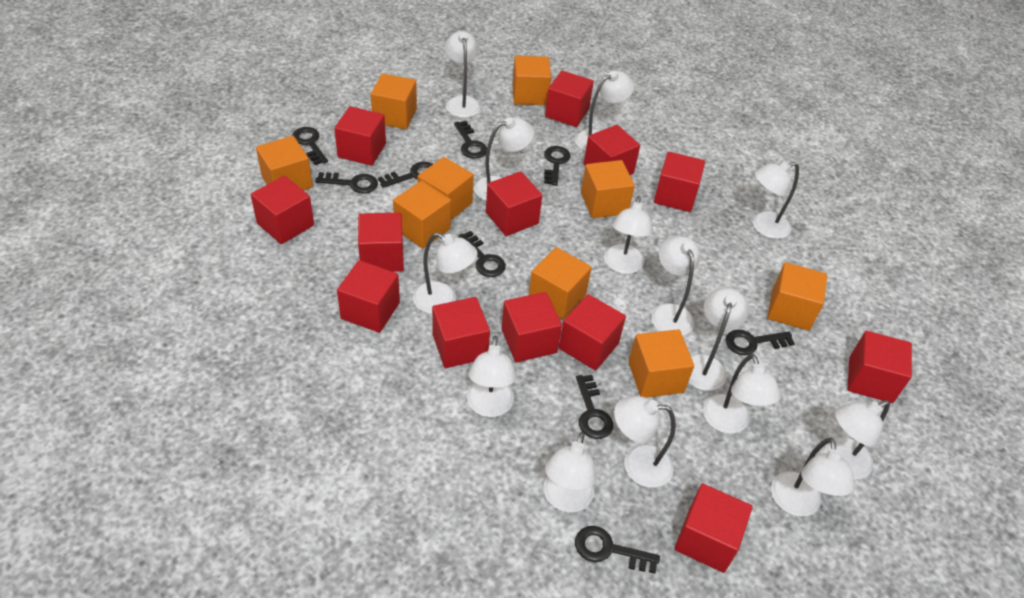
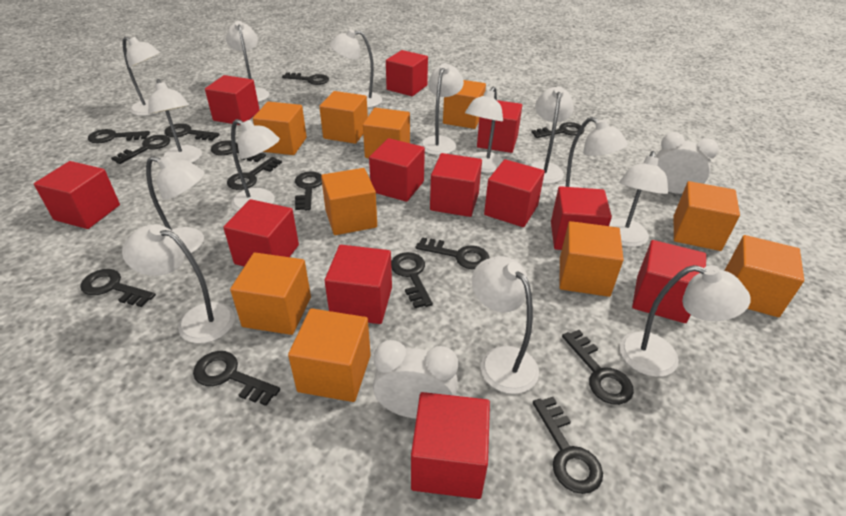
black key: [292,127,328,165] [315,172,378,194] [378,162,433,188] [454,121,487,159] [458,231,506,277] [544,146,570,186] [575,526,660,574] [576,375,613,439] [726,329,795,355] = 9 -> [80,269,156,307] [88,129,150,143] [111,135,170,164] [164,123,220,141] [193,351,280,406] [211,140,266,162] [227,157,282,190] [282,72,329,85] [295,171,322,210] [391,252,433,308] [416,237,490,269] [531,122,585,138] [533,397,603,494] [562,330,634,405] = 14
orange cube: [256,136,313,190] [371,74,417,129] [393,181,451,249] [418,157,474,220] [512,56,551,105] [529,247,592,320] [581,160,635,218] [628,329,694,398] [767,262,827,331] = 9 -> [230,253,311,335] [253,101,307,155] [288,308,371,402] [319,91,368,144] [321,168,377,235] [363,108,410,158] [443,80,486,129] [559,221,624,297] [673,181,740,251] [725,235,804,317] = 10
red cube: [251,176,314,244] [334,106,386,166] [337,260,400,333] [358,213,404,272] [432,297,490,368] [486,171,542,236] [501,292,562,362] [545,71,594,127] [559,294,626,371] [584,125,640,175] [654,152,705,212] [674,483,753,573] [847,331,912,403] = 13 -> [34,161,120,229] [205,75,260,125] [223,199,299,266] [325,245,392,324] [369,138,425,202] [386,50,428,96] [411,392,490,499] [430,153,482,217] [477,100,522,153] [484,159,545,227] [551,186,612,250] [632,240,706,323] = 12
white clock: none = 0 -> [373,340,458,419] [656,132,719,194] = 2

